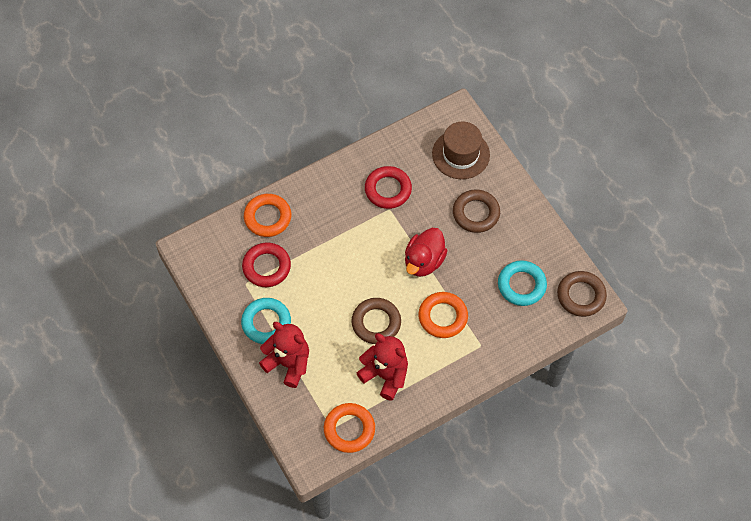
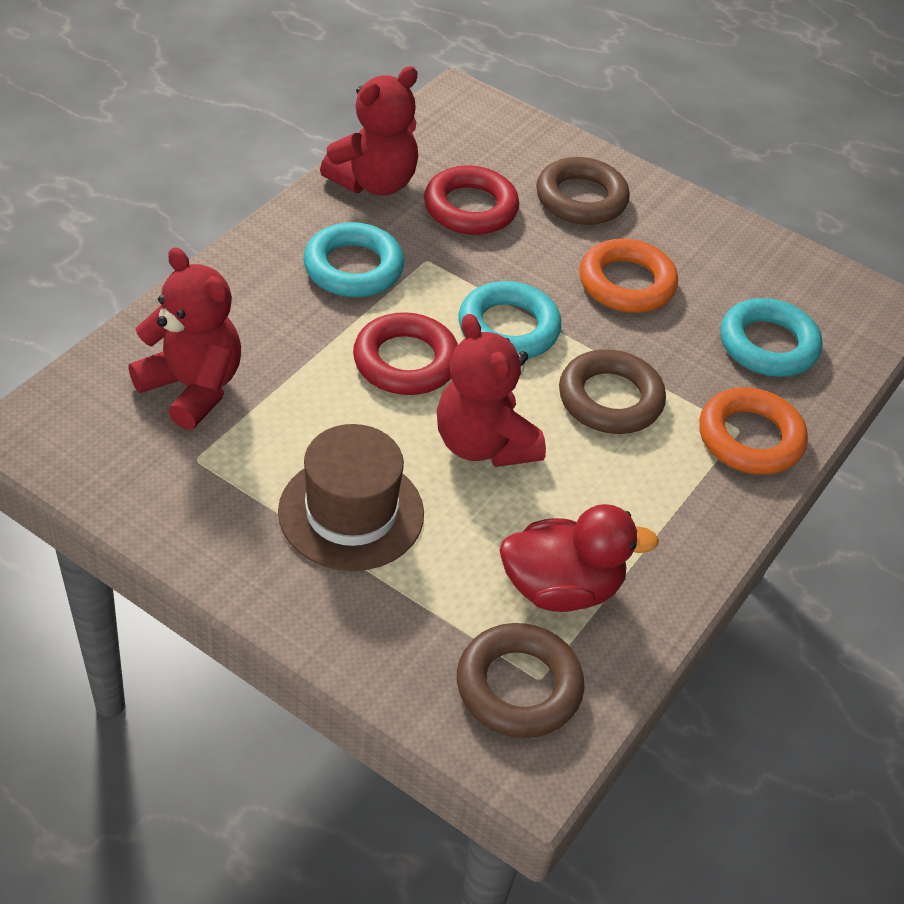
orange ring: [244,194,291,237] [324,403,375,453] [418,292,468,338] = 3 -> [579,238,678,313] [699,387,808,475] = 2
red teddy bear: [259,322,309,388] [356,333,408,401] = 2 -> [128,247,241,430] [320,66,418,196] [437,314,546,467] = 3
turquoise ring: [241,298,291,344] [498,260,547,306] = 2 -> [303,222,404,297] [459,281,562,359] [720,298,822,377] = 3

